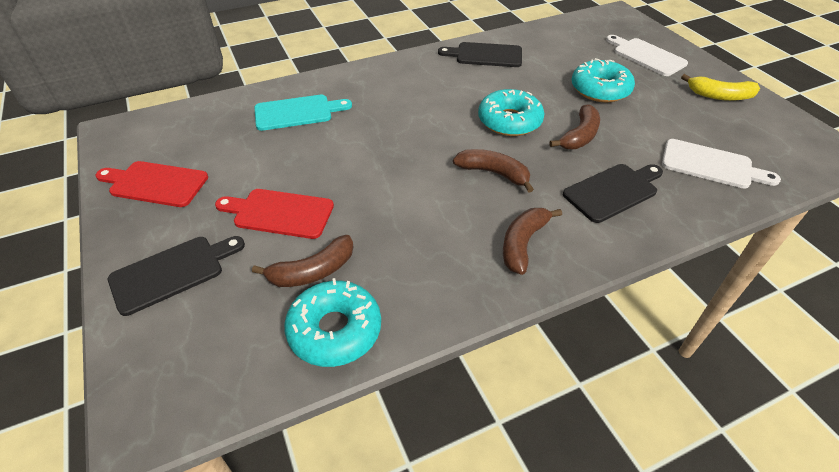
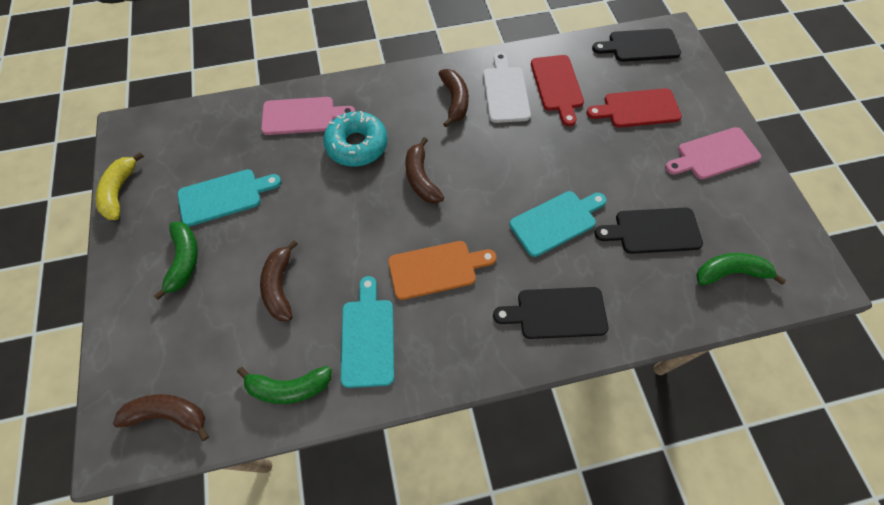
green banana: none = 0 -> [154,221,198,300] [237,366,332,404] [696,253,786,285] = 3
orange cutting board: none = 0 -> [388,241,497,300] = 1
pink cutting board: none = 0 -> [261,97,355,135] [665,127,761,179] = 2
turquoise cutting board: [254,95,352,131] = 1 -> [178,169,281,226] [341,276,394,388] [510,191,607,257] = 3
turquoise donut: [284,278,381,367] [478,89,544,136] [572,58,635,102] = 3 -> [323,111,388,167] = 1
white cutting board: [606,35,688,76] [662,139,781,189] = 2 -> [483,52,531,123] = 1

